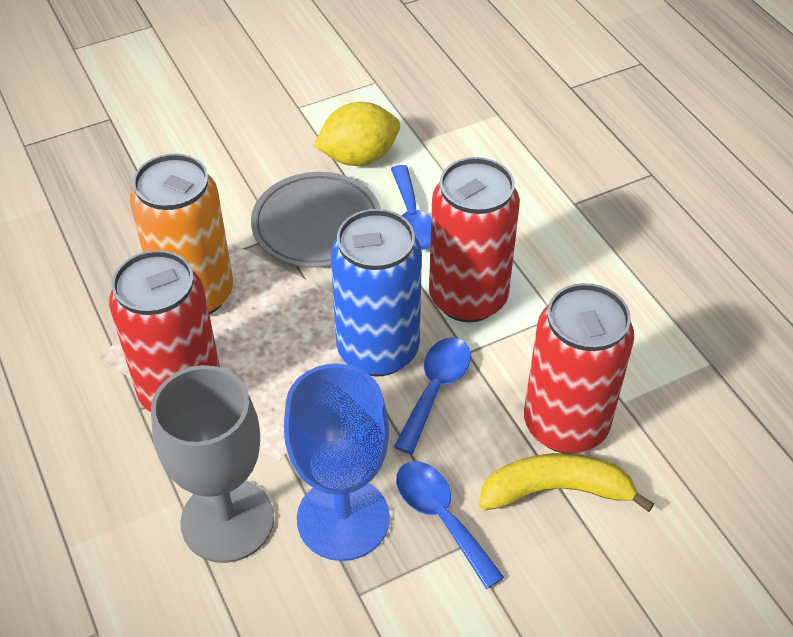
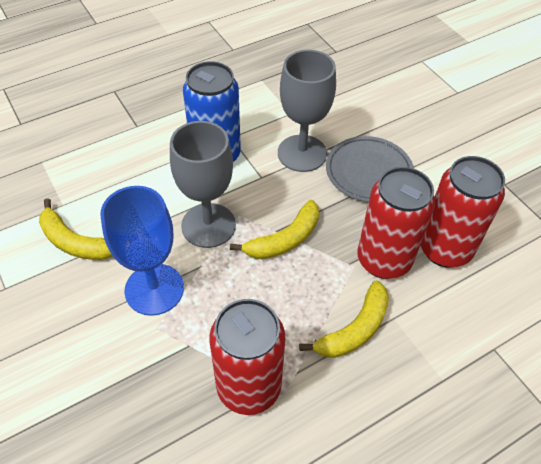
blue spoon: [391,165,431,250] [394,337,471,454] [396,461,504,589] = 3 -> none = 0
grey goblet: [151,365,274,563] = 1 -> [170,121,236,248] [278,50,336,172] = 2
orange can: [130,154,233,315] = 1 -> none = 0
yellow banana: [479,453,654,512] = 1 -> [39,198,112,260] [230,200,319,259] [299,280,389,358] = 3
yellow lemon: [313,102,400,166] = 1 -> none = 0

